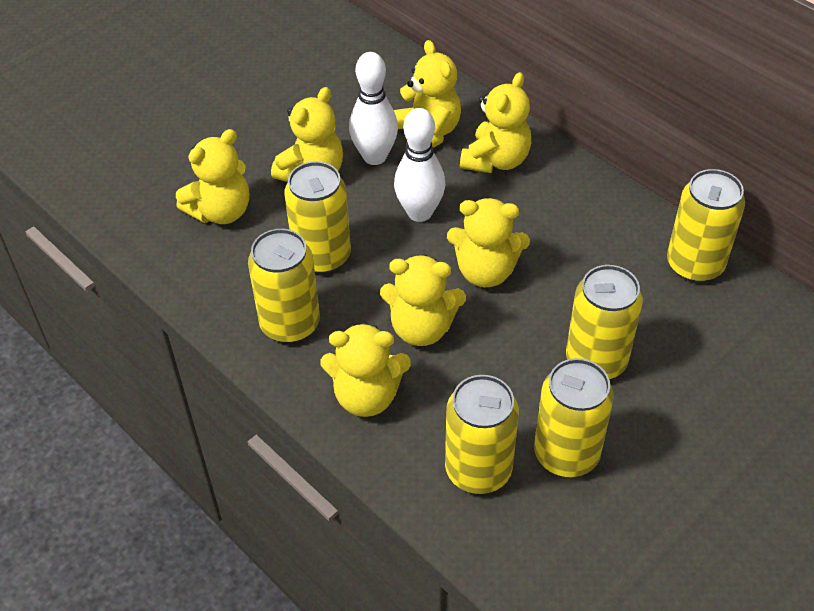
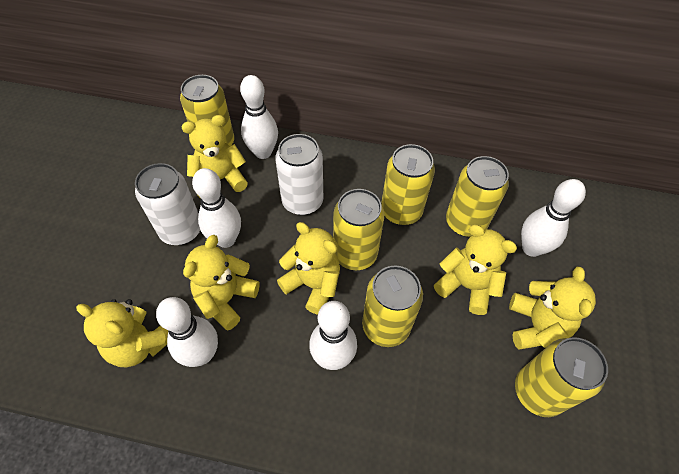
white bowling pin: [349,52,398,165] [394,108,445,222] = 2 -> [156,297,218,367] [192,168,241,248] [240,75,278,159] [309,301,357,370] [521,179,586,257] = 5
white can: none = 0 -> [135,163,200,245] [275,134,323,215] = 2
yellow teddy bear: [176,129,249,224] [271,87,343,182] [321,322,411,417] [380,255,466,346] [394,40,461,148] [447,198,530,287] [460,72,531,173] = 7 -> [76,299,168,368] [182,115,248,198] [183,235,260,330] [277,222,340,314] [434,225,517,315] [509,267,596,349] = 6

